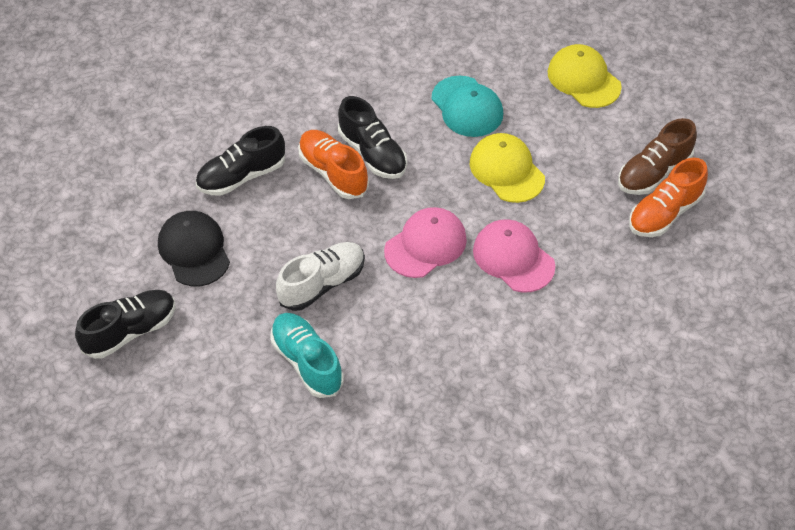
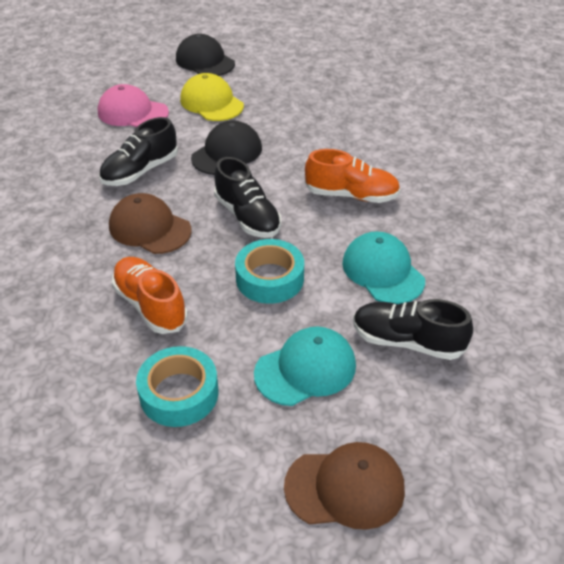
black cap: [158,211,230,286] = 1 -> [176,34,235,76] [191,121,262,175] = 2
brown cap: none = 0 -> [109,193,192,254] [284,442,405,530] = 2
brown shoe: [618,118,697,195] = 1 -> none = 0
pink cap: [384,207,467,278] [473,219,555,293] = 2 -> [97,84,169,127] = 1
turquoise cap: [432,76,503,137] = 1 -> [254,327,356,406] [342,232,425,304] = 2
turquoise shoe: [270,313,344,398] = 1 -> none = 0
turquoise tape: none = 0 -> [136,346,218,427] [235,239,304,304] = 2
white shoe: [276,242,365,311] = 1 -> none = 0
yellow cap: [470,133,545,203] [548,44,622,108] = 2 -> [180,73,244,121] = 1

